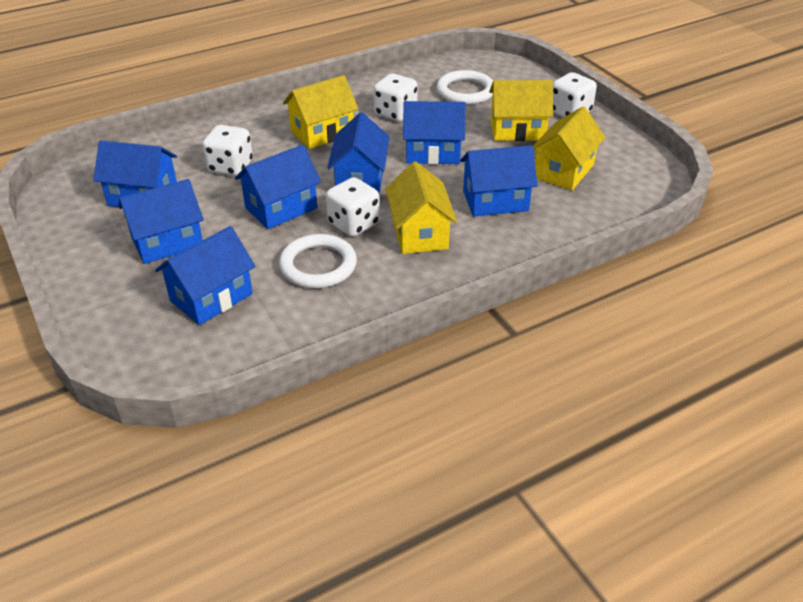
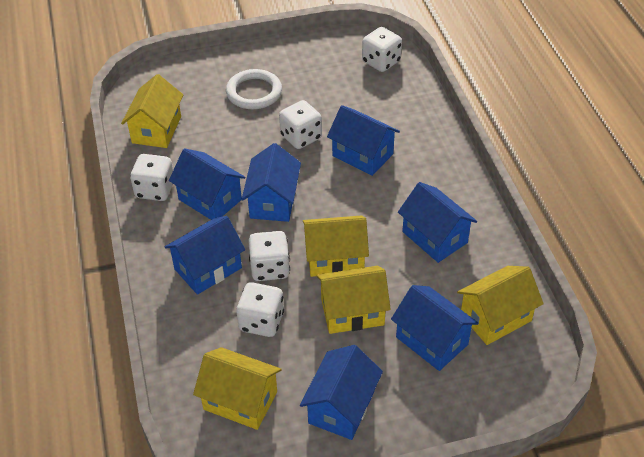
white dice: [203,125,253,176] [326,177,380,237] [374,73,418,122] [553,72,597,117] = 4 -> [130,154,173,201] [236,282,284,337] [248,231,290,281] [279,100,322,149] [362,27,402,72] = 5
white ring: [279,234,357,288] [437,70,493,105] = 2 -> [226,69,282,109] = 1
yellow house: [283,75,358,149] [385,161,457,254] [489,80,553,141] [533,106,606,190] = 4 -> [121,74,183,148] [193,347,282,430] [303,215,369,277] [317,266,391,334] [457,266,544,345] = 5

